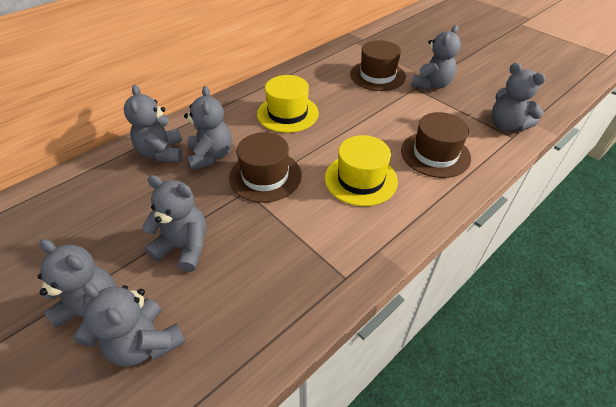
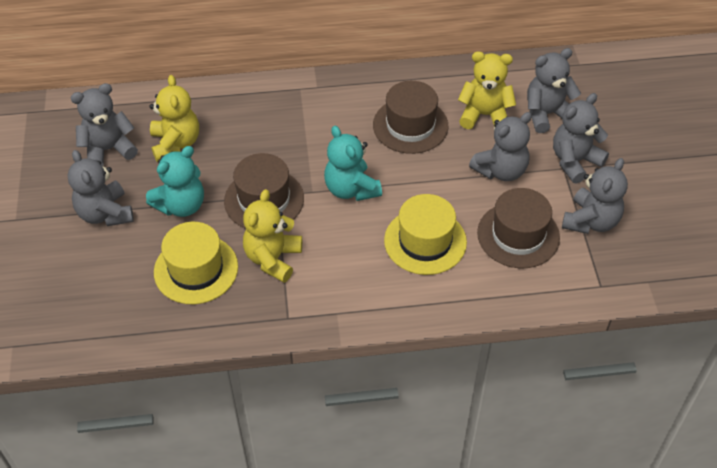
grey teddy bear: [38,239,116,347] [83,282,186,366] [124,85,183,162] [142,175,206,272] [184,86,232,170] [411,25,461,90] [492,63,546,132] = 7 -> [67,150,134,226] [70,83,138,166] [469,112,532,181] [527,48,581,133] [553,93,609,184] [562,158,628,234] = 6
turquoise teddy bear: none = 0 -> [146,146,204,217] [324,126,382,201] = 2
yellow teddy bear: none = 0 -> [149,75,199,162] [243,189,302,283] [458,51,516,129] = 3

